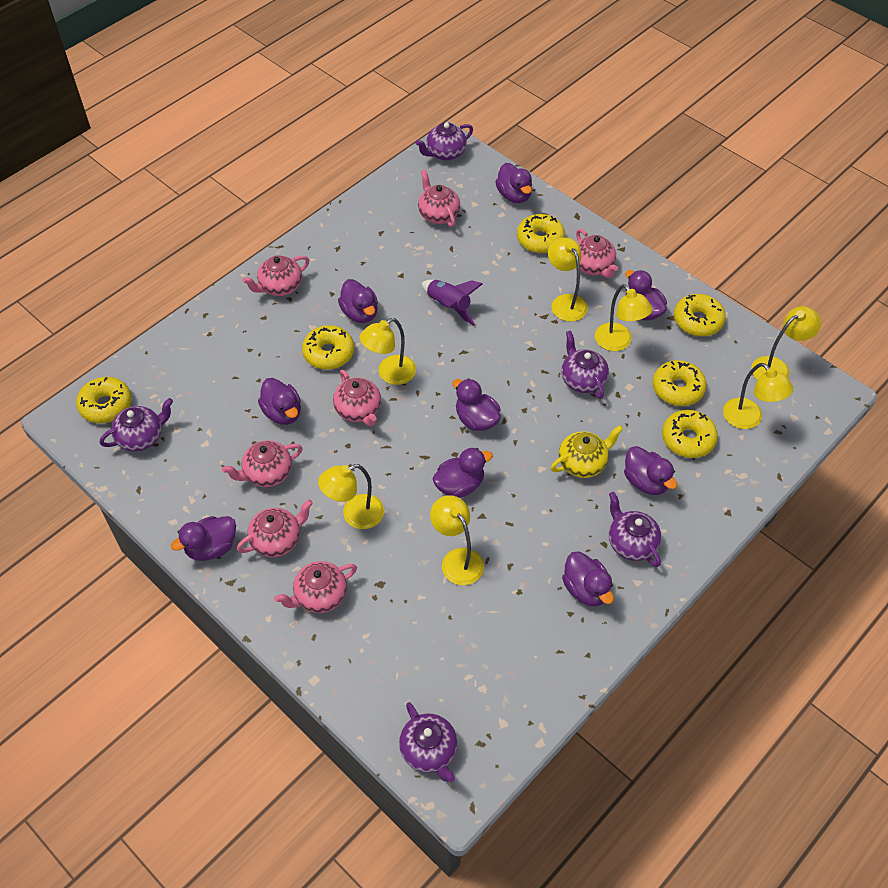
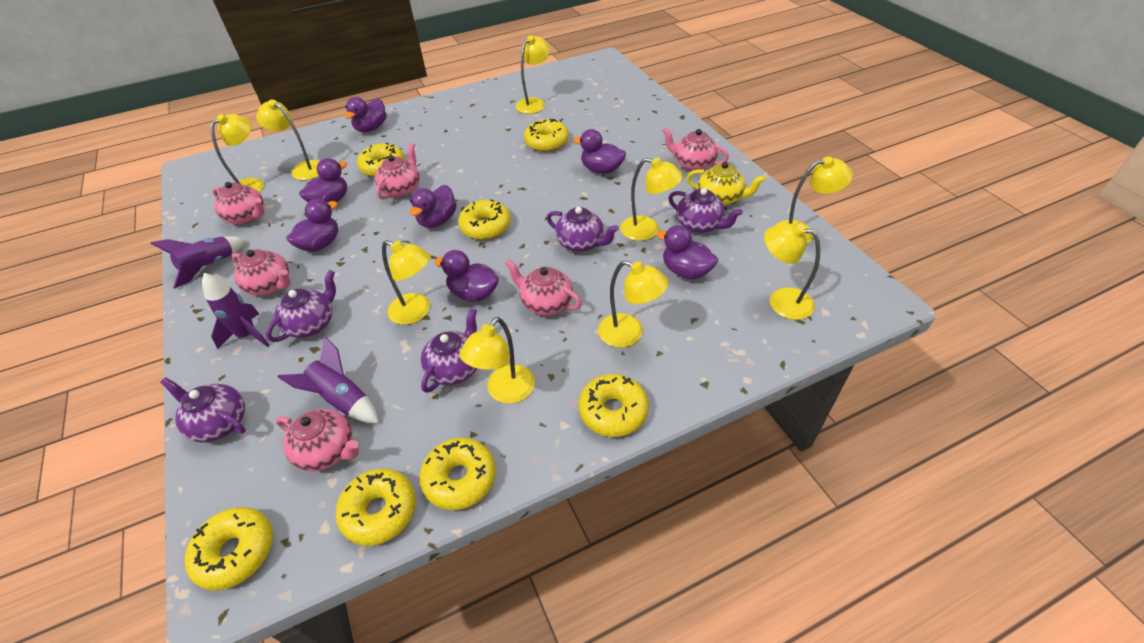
pink teapot: [222,440,303,487] [237,500,313,557] [242,255,309,296] [274,561,357,613] [333,370,381,426] [418,170,460,227] [576,229,618,278] = 7 -> [212,182,265,225] [232,249,290,295] [275,409,359,471] [375,143,420,200] [505,259,582,316] [662,127,729,171] = 6
purple duck: [171,516,236,561] [258,378,301,425] [338,279,378,323] [433,448,493,498] [452,378,501,431] [495,163,532,203] [562,551,614,607] [624,446,677,495] [625,270,667,321] = 9 -> [286,199,338,252] [299,158,347,203] [344,97,387,132] [410,185,457,228] [434,250,499,302] [573,129,626,174] [656,225,718,279] = 7
purple rocket: [422,280,483,326] = 1 -> [150,237,246,289] [202,273,270,349] [278,336,379,423] = 3
yellow donut: [76,377,132,423] [302,325,354,370] [517,214,565,253] [653,360,707,406] [662,410,718,458] [674,294,726,337] = 6 -> [185,507,273,591] [336,468,416,546] [357,143,405,177] [420,438,496,510] [458,199,511,240] [524,119,569,152] [578,374,649,437] = 7
yellow lamp: [318,464,384,529] [360,318,416,385] [430,495,484,585] [548,238,588,322] [595,284,653,351] [723,363,793,429] [751,306,821,380] = 7 -> [210,114,264,192] [256,100,319,180] [382,240,431,325] [460,317,535,404] [516,35,550,114] [598,260,669,348] [620,158,683,241] [764,223,820,320] [775,157,853,244] = 9

